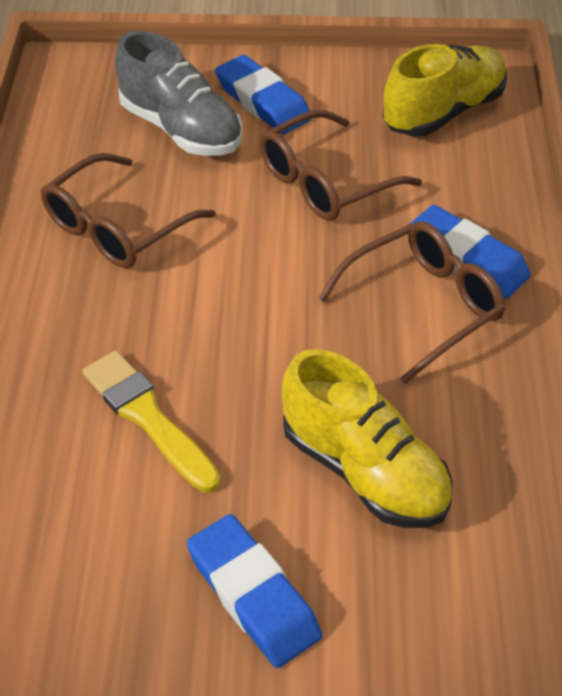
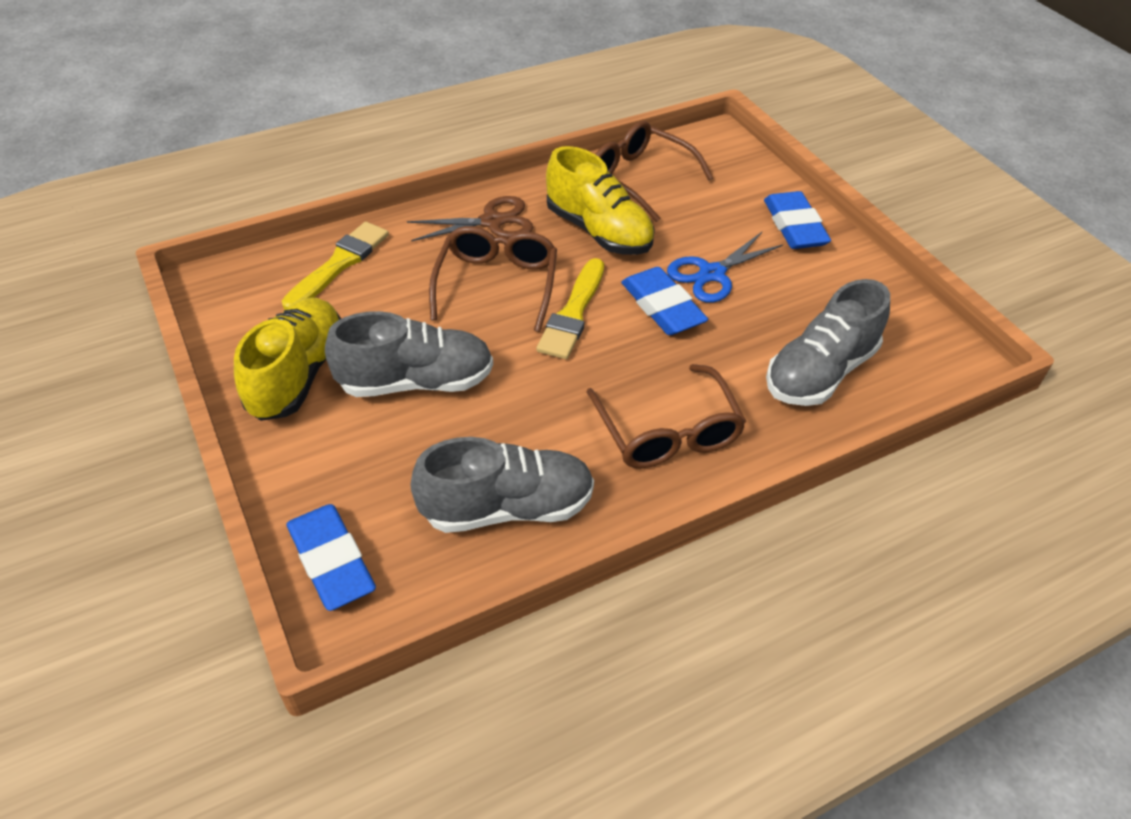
blue scissors: none = 0 -> [667,232,783,303] = 1
brown scissors: none = 0 -> [407,196,533,241] = 1
grey shoe: [115,31,243,156] = 1 -> [325,311,493,397] [410,437,594,533] [766,279,890,406] = 3
yellow brush: [82,350,221,492] = 1 -> [282,222,389,310] [536,258,604,359] = 2

